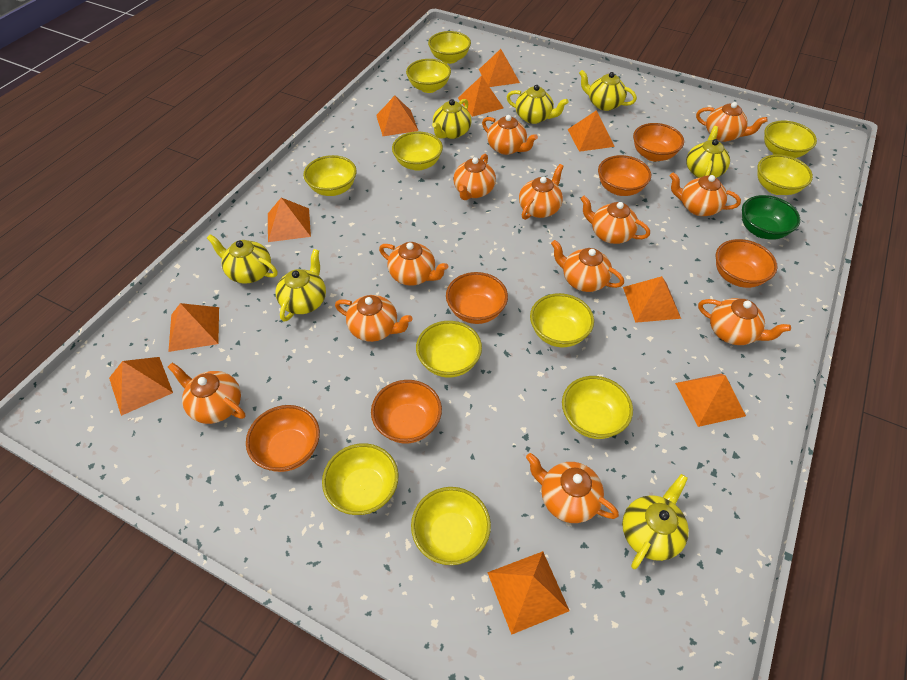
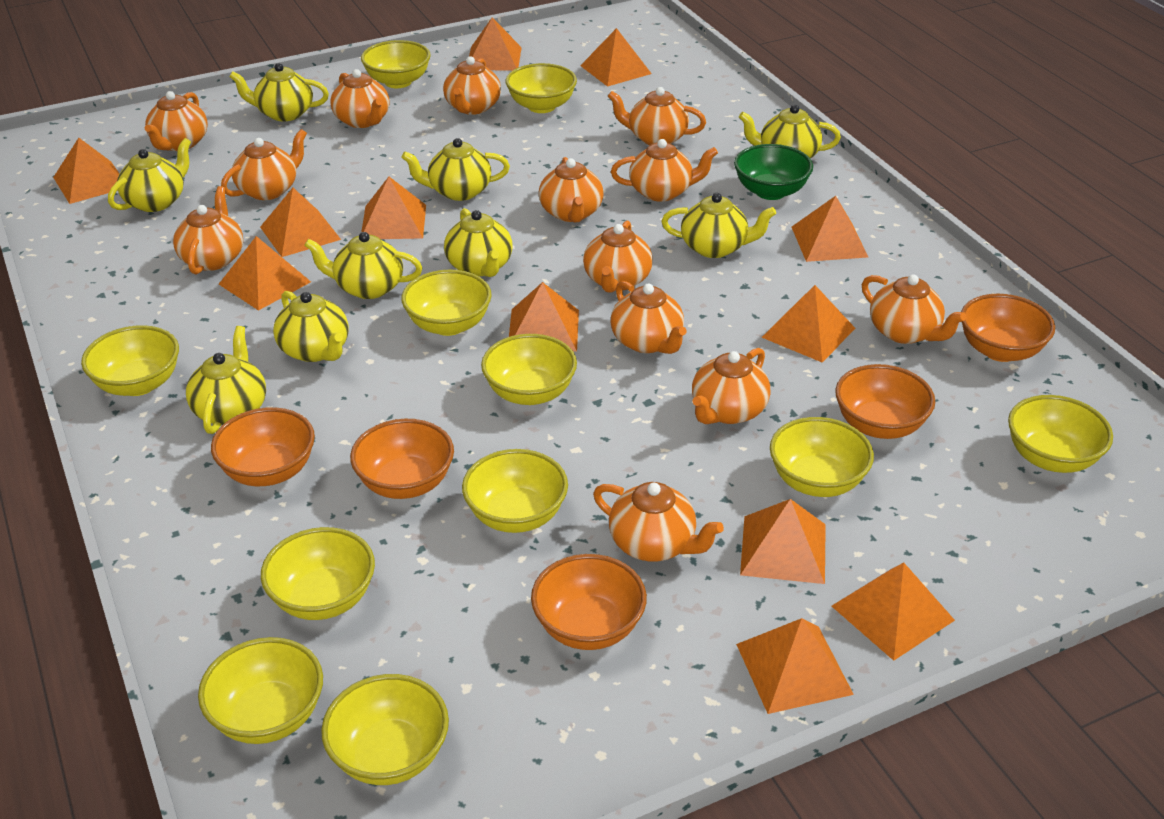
orange bowl: [246,405,320,472] [371,380,442,443] [446,272,508,324] [598,155,651,196] [633,123,684,162] [716,239,777,288] = 6 -> [211,407,315,486] [350,419,454,499] [531,554,647,650] [835,364,935,439] [961,294,1055,362] = 5
orange pyramid: [109,357,173,416] [168,303,219,352] [268,198,311,242] [376,96,418,136] [458,76,503,117] [479,49,520,87] [487,551,570,635] [567,110,615,152] [623,276,681,323] [675,373,746,427] = 10 -> [53,138,119,204] [219,236,311,311] [260,188,341,257] [361,177,426,239] [469,17,522,71] [509,282,579,352] [580,28,652,87] [736,618,854,714] [740,499,826,584] [762,285,855,363] [792,196,868,262] [832,563,955,661] = 12
orange teapot: [168,363,245,424] [335,295,412,342] [379,242,448,286] [453,154,496,200] [482,115,538,155] [519,164,564,220] [526,453,619,523] [551,240,624,292] [581,196,650,244] [670,172,741,216] [696,102,768,142] [698,298,791,345] = 12 -> [145,91,208,151] [173,186,243,274] [221,129,307,200] [330,69,390,128] [443,56,501,115] [539,157,604,222] [583,221,653,293] [593,482,724,561] [608,87,706,145] [611,139,718,202] [611,281,686,354] [692,348,770,424] [862,274,966,344] = 13
yellow teapot: [207,234,277,284] [275,249,326,322] [432,99,472,139] [507,85,569,124] [579,70,637,111] [622,474,689,569] [686,126,730,178] = 7 -> [108,138,191,212] [186,326,266,434] [229,63,329,121] [273,291,349,362] [304,232,422,299] [402,138,510,201] [444,208,513,277] [661,193,776,258] [739,105,841,158] = 9

